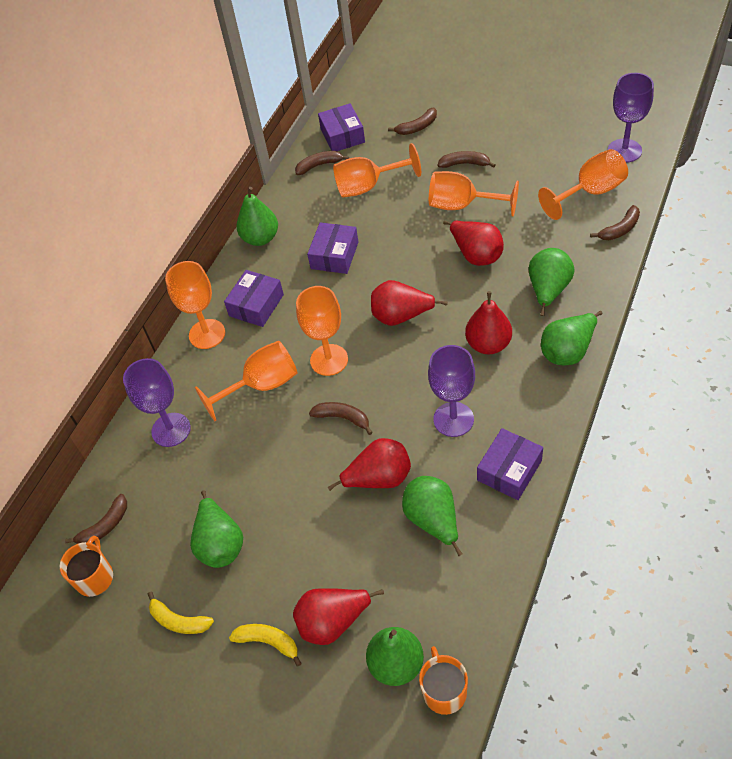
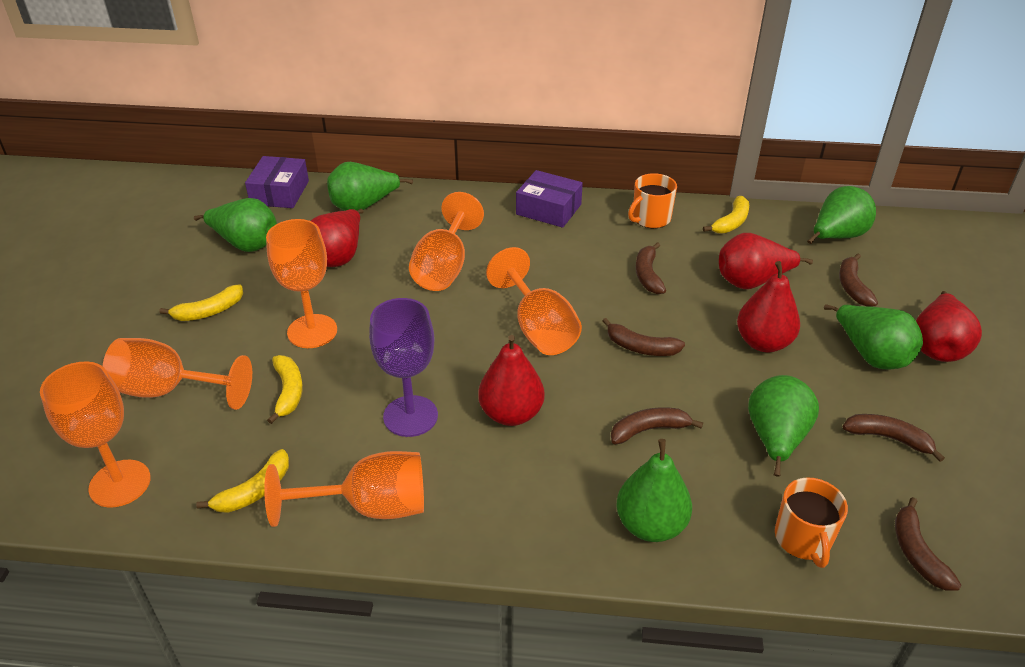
purple box: [224,270,284,327] [307,222,358,274] [318,103,365,151] [477,428,543,500] = 4 -> [245,156,309,208] [516,170,583,228] = 2
purple goblet: [123,358,191,447] [428,345,475,437] [608,73,654,163] = 3 -> [369,298,438,437] = 1
yellow banana: [148,592,214,634] [229,624,302,666] = 2 -> [159,285,243,321] [196,449,289,513] [267,355,303,424] [703,196,749,233] = 4

